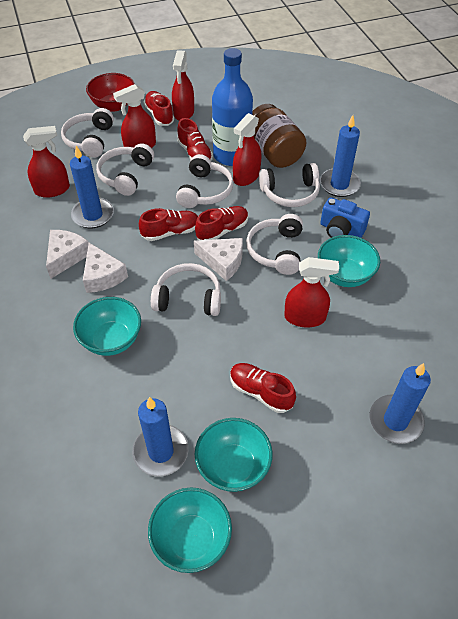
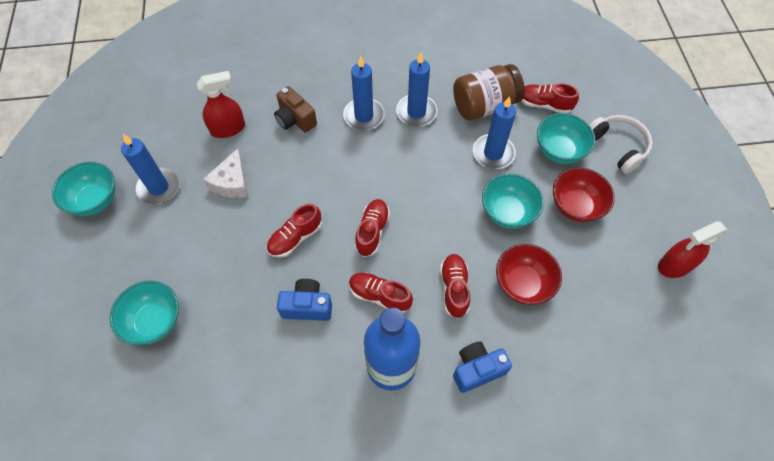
blue camera: [320,197,370,238] = 1 -> [277,279,332,321] [453,341,512,393] = 2
brown camera: none = 0 -> [274,86,317,133] = 1
red bowl: [86,73,135,112] = 1 -> [496,244,562,305] [553,168,615,222] = 2
red spray bottle: [23,126,70,198] [113,84,156,148] [172,50,194,120] [233,113,261,186] [284,257,339,327] = 5 -> [197,71,245,138] [658,221,728,278] = 2
white cheese: [46,230,89,279] [83,243,128,293] [194,238,243,281] = 3 -> [203,148,248,198] = 1
white headphones: [61,108,114,157] [96,143,154,196] [151,263,221,316] [176,154,234,208] [246,214,303,275] [259,163,320,207] = 6 -> [589,115,653,174] = 1

